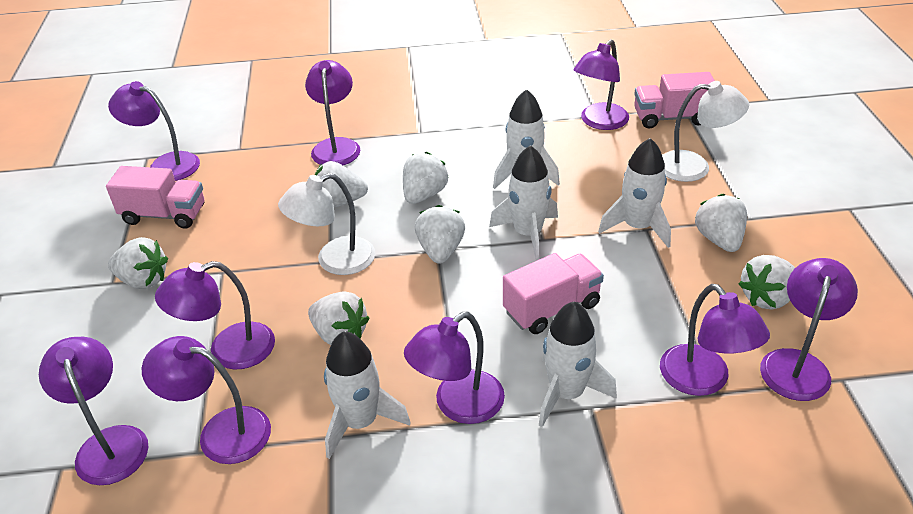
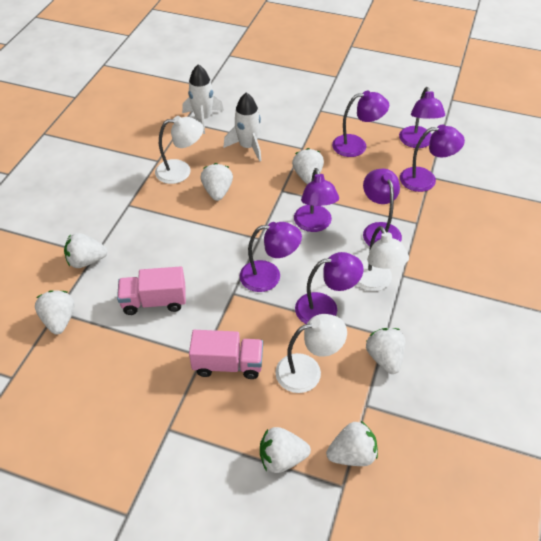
pink truck: [106,166,205,229] [503,253,604,334] [634,72,715,129] = 3 -> [117,266,186,315] [189,330,263,379] = 2
purple lamp: [39,337,148,485] [108,81,200,181] [142,336,271,464] [155,261,275,370] [305,60,360,165] [404,312,505,424] [573,39,629,130] [660,284,770,396] [760,258,858,401] = 9 -> [240,222,302,292] [294,168,339,232] [295,252,364,324] [332,90,389,157] [363,169,402,246] [399,87,445,148] [400,125,465,192] = 7
white lamp: [278,173,375,275] [662,81,749,182] = 2 -> [155,116,204,184] [275,314,347,393] [356,226,409,291] = 3
white rocket: [324,331,411,459] [489,145,558,261] [493,89,560,189] [539,301,617,427] [598,138,671,248] = 5 -> [182,64,224,134] [223,92,261,161] = 2

